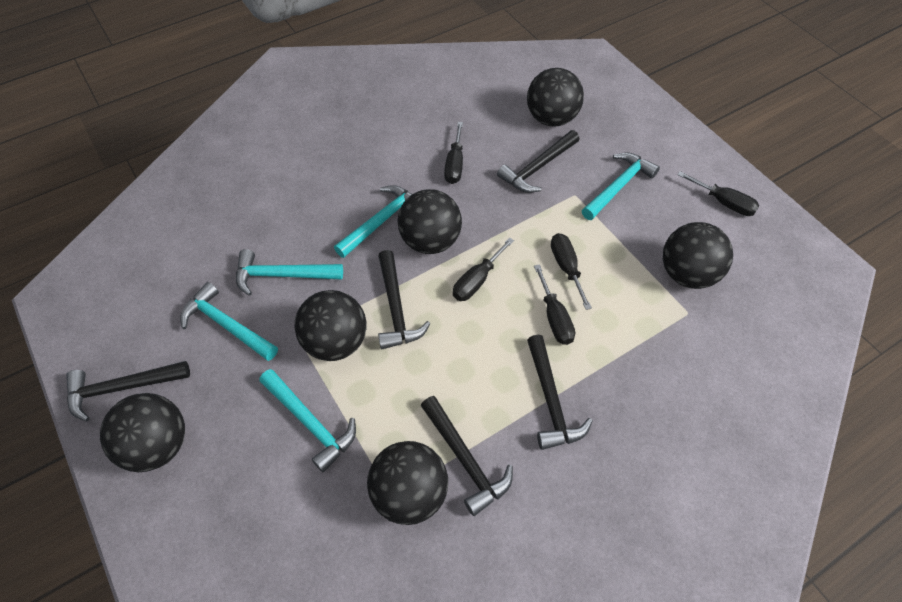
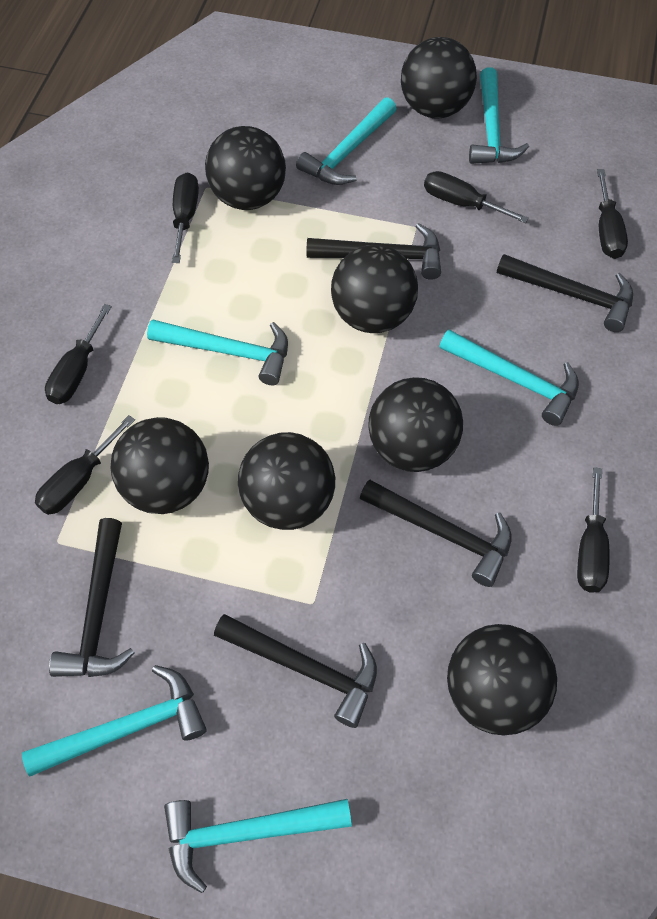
black ball: [100,393,185,472] [295,290,366,361] [367,441,448,525] [397,189,462,254] [527,68,584,127] [663,222,733,289] = 6 -> [111,417,209,514] [205,126,286,210] [238,432,335,530] [331,245,418,333] [368,377,463,472] [401,37,477,118] [447,624,557,735] = 7
black screwdriver: [444,122,463,184] [453,237,514,301] [534,264,575,345] [551,233,592,310] [677,171,759,216] = 5 -> [35,415,135,515] [45,304,112,404] [172,172,199,263] [424,171,529,223] [577,467,610,593] [597,169,628,259] = 6
turquoise hammer: [180,282,278,361] [236,249,343,296] [259,369,356,472] [334,185,412,258] [582,152,660,220] = 5 -> [22,665,207,777] [147,319,288,385] [164,799,352,893] [296,97,397,185] [439,330,579,426] [469,68,529,164] = 6

